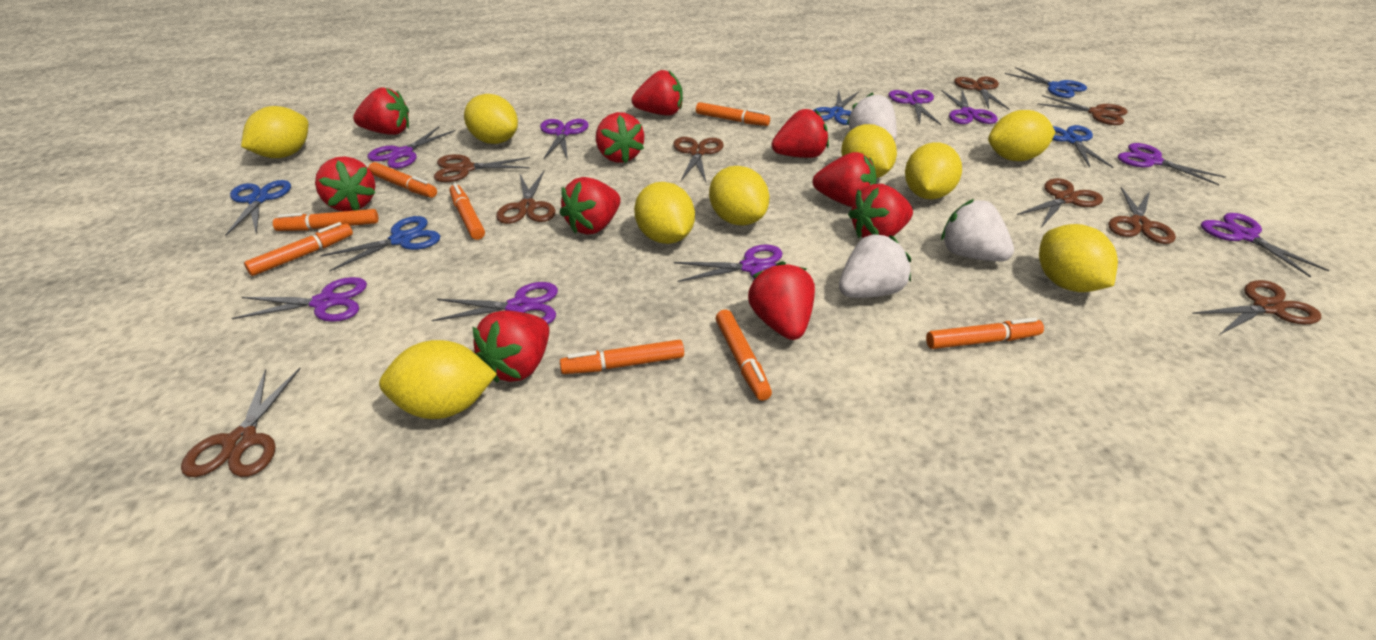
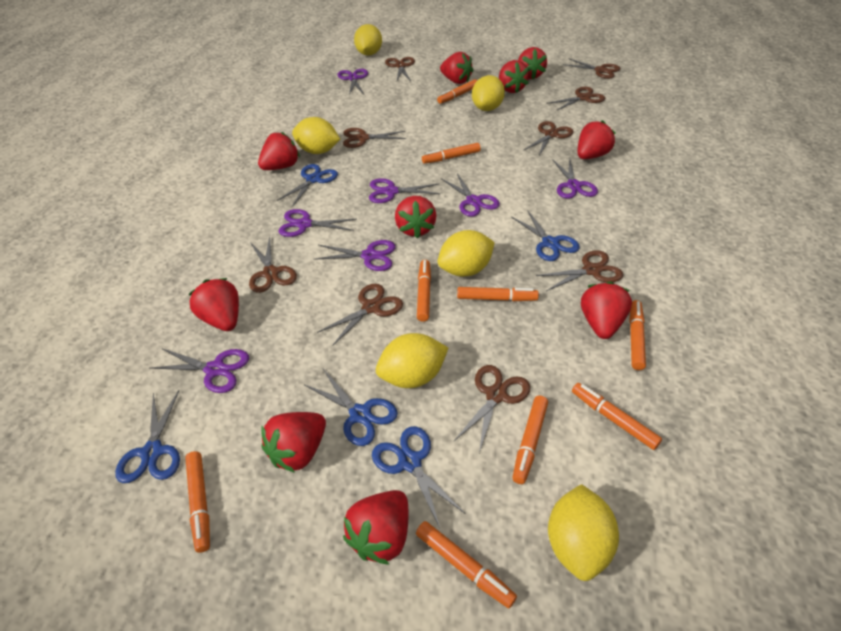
orange marker: [244,222,353,276] [273,209,378,231] [368,162,437,198] [449,183,485,240] [560,340,684,374] [696,102,770,126] [716,310,772,401] [926,318,1044,349] = 8 -> [185,451,210,553] [416,521,517,608] [417,260,431,322] [422,143,481,164] [437,79,477,104] [457,287,539,301] [512,396,548,484] [572,383,662,450] [629,300,646,370] = 9
purple scissors: [232,277,367,322] [367,127,455,168] [432,282,558,324] [540,119,589,160] [674,244,783,282] [889,90,942,125] [942,90,998,124] [1118,143,1226,185] [1201,213,1329,277] = 9 -> [151,348,249,393] [278,209,356,237] [314,240,396,271] [337,69,368,95] [369,178,440,203] [441,173,500,217] [552,159,598,199] = 7
white strawberry: [839,234,911,298] [846,92,897,141] [941,199,1014,261] = 3 -> none = 0
yellow lemon: [241,106,309,158] [379,340,497,419] [464,94,518,144] [634,182,695,244] [709,166,769,226] [841,124,897,178] [905,142,962,199] [988,110,1056,161] [1039,224,1118,292] = 9 -> [292,117,340,154] [354,24,382,56] [376,333,448,388] [438,230,495,276] [472,75,505,111] [548,484,619,581] = 6

